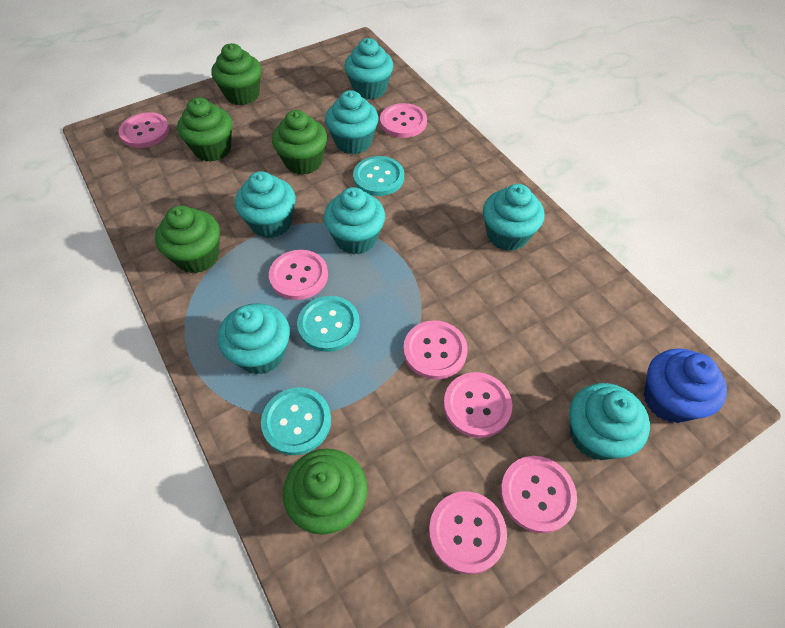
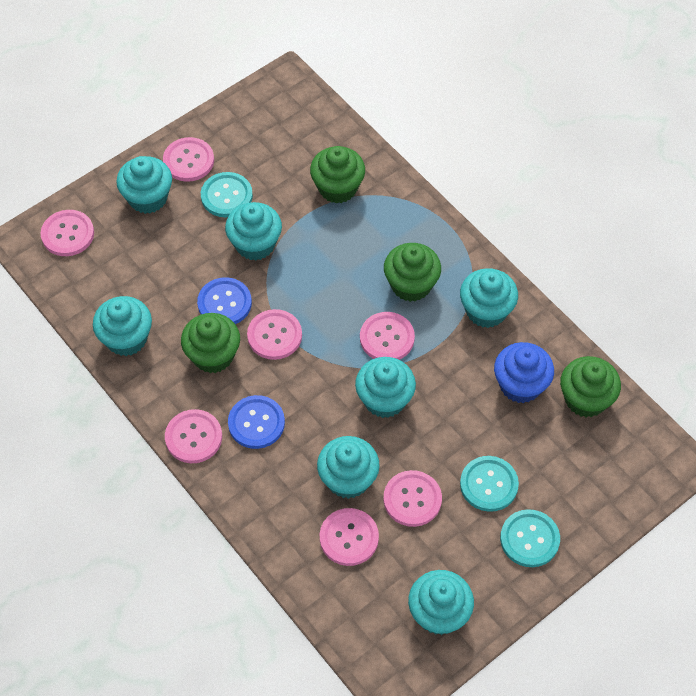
blue button: none = 0 -> [197,277,252,324] [228,395,285,449] = 2
green cupcake: [155,206,220,273] [177,97,232,162] [211,43,261,105] [272,110,327,175] [283,449,367,535] = 5 -> [181,313,240,373] [310,146,365,204] [384,243,441,302] [560,356,621,418] = 4

